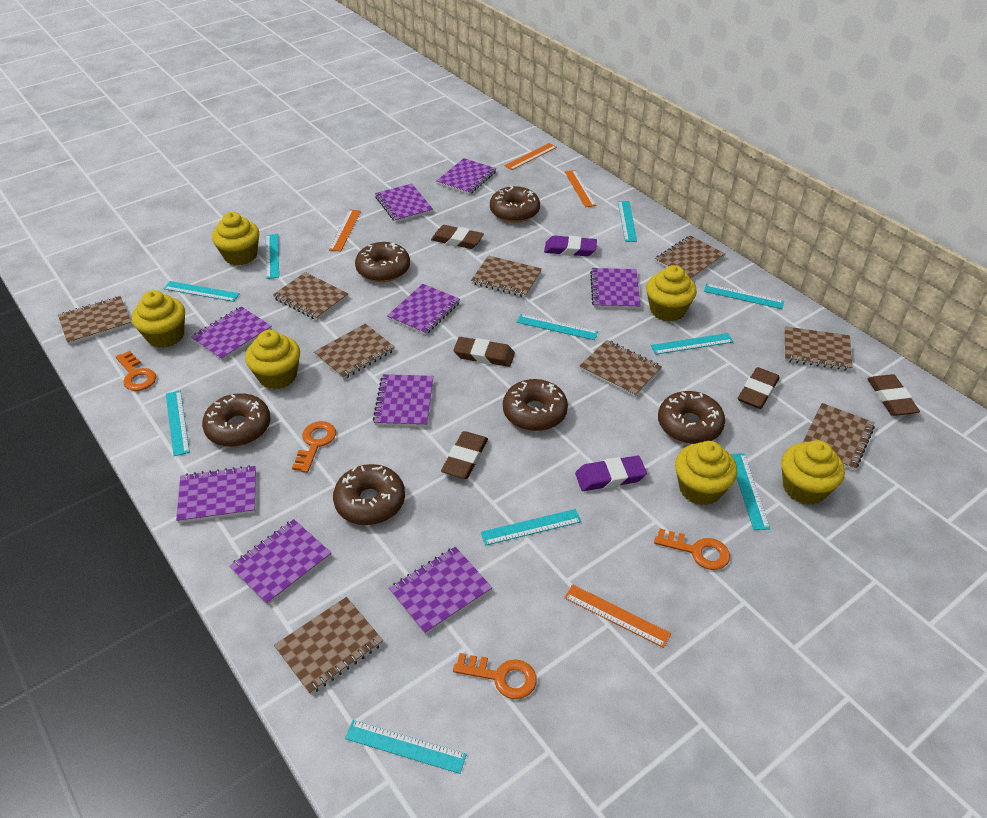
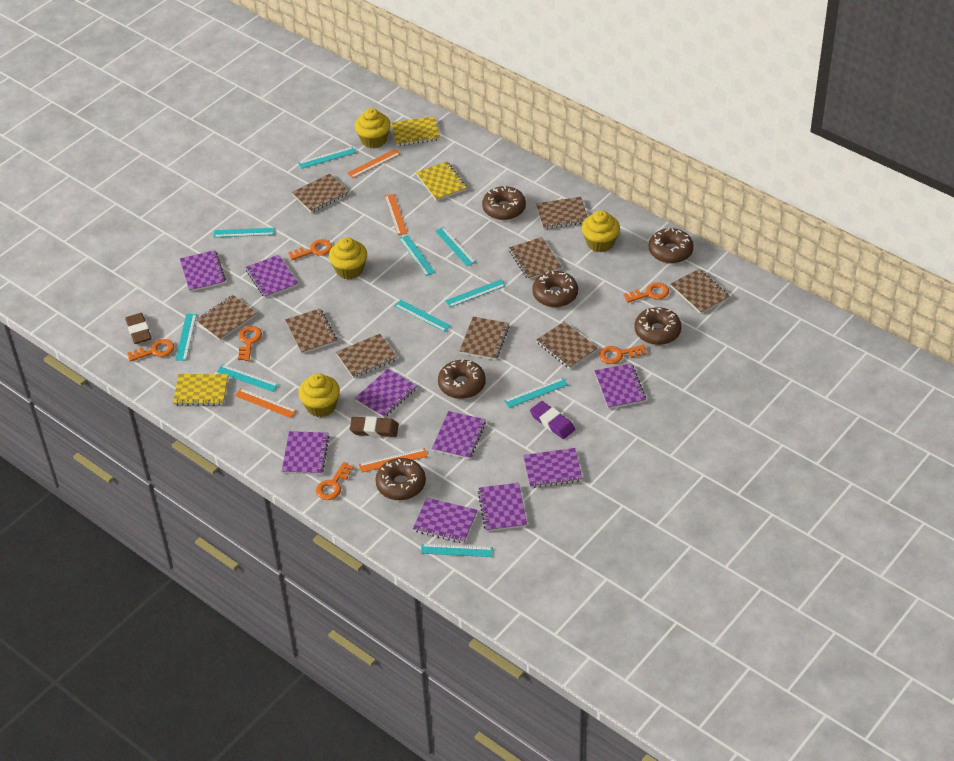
brown eraser: [431,225,484,249] [441,431,488,479] [453,337,515,367] [738,367,780,409] [868,374,920,416] = 5 -> [125,313,152,344] [350,416,399,437] = 2
orange key: [116,351,156,391] [292,421,336,473] [453,653,537,699] [654,529,730,570] = 4 -> [128,339,174,362] [238,326,262,361] [288,239,333,260] [316,462,354,500] [599,345,647,364] [624,282,669,303] = 6
purple eraser: [544,236,597,256] [575,455,647,491] = 2 -> [530,401,575,439] = 1
yellow cupcake: [132,290,185,348] [212,212,259,265] [245,330,300,389] [646,265,697,322] [675,441,737,505] [782,440,845,505] = 6 -> [298,373,340,417] [329,237,367,279] [355,108,391,148] [582,210,620,252] = 4
yellow notebook: none = 0 -> [173,374,228,406] [391,116,440,146] [416,161,467,201] = 3

